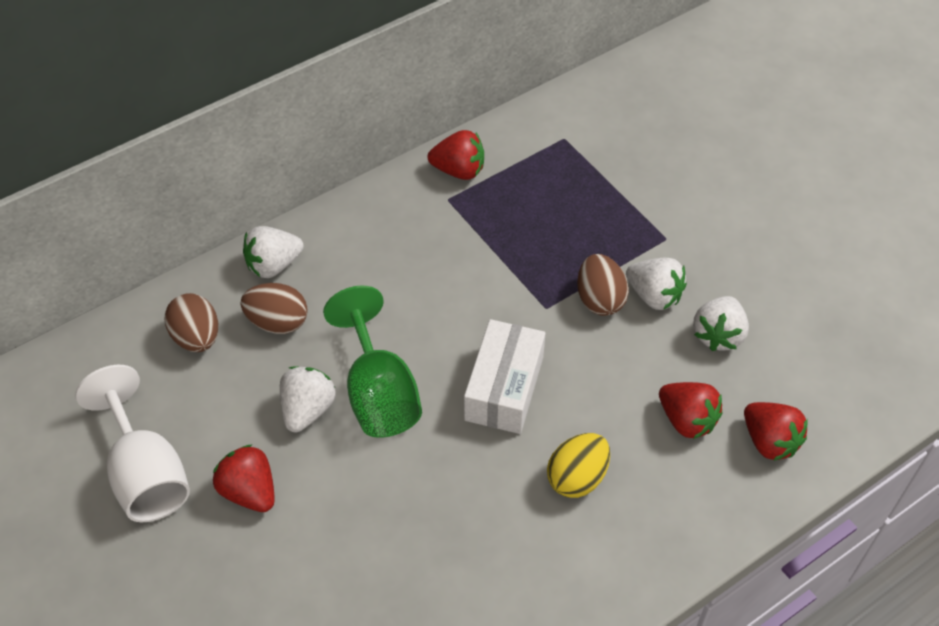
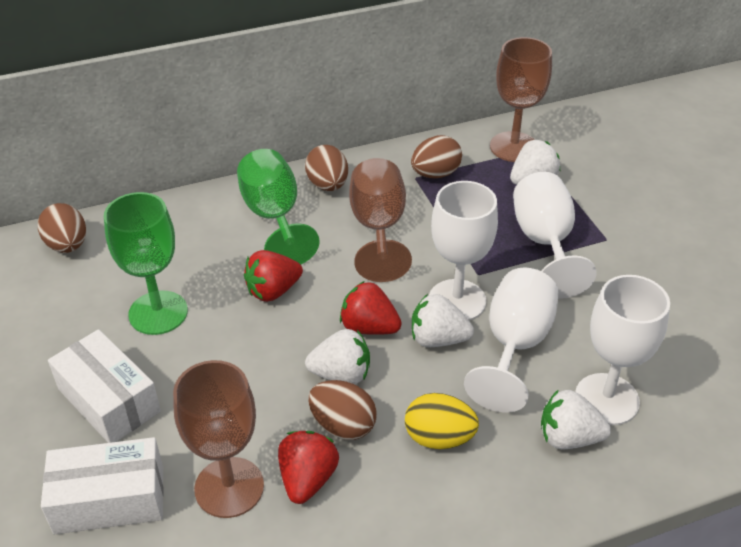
brown egg: [165,293,218,352] [241,283,308,334] [577,254,629,316] = 3 -> [38,203,86,253] [305,145,348,191] [309,380,377,440] [411,135,462,178] = 4
brown goblet: none = 0 -> [173,360,264,518] [349,158,412,282] [490,37,552,162] = 3
green goblet: [323,286,422,438] = 1 -> [104,192,188,335] [237,149,320,265] = 2
red strawberry: [213,445,275,512] [427,130,484,180] [659,382,723,439] [744,402,808,461] = 4 -> [244,250,303,302] [278,431,339,504] [340,281,402,335] = 3
white box: [464,319,546,434] = 1 -> [41,437,164,534] [48,329,161,443] = 2
white goblet: [75,365,190,522] = 1 -> [429,181,498,321] [464,267,559,413] [513,172,597,299] [575,275,670,425] = 4

